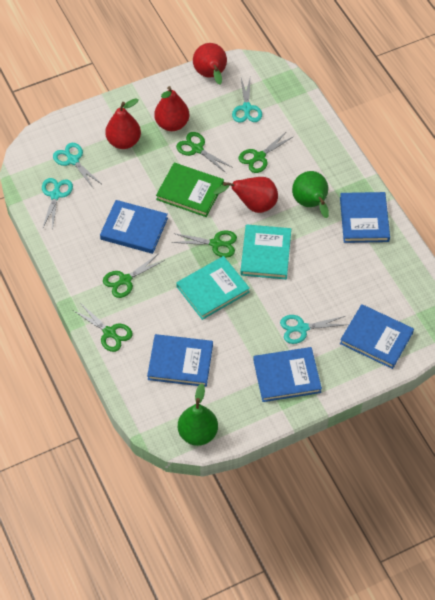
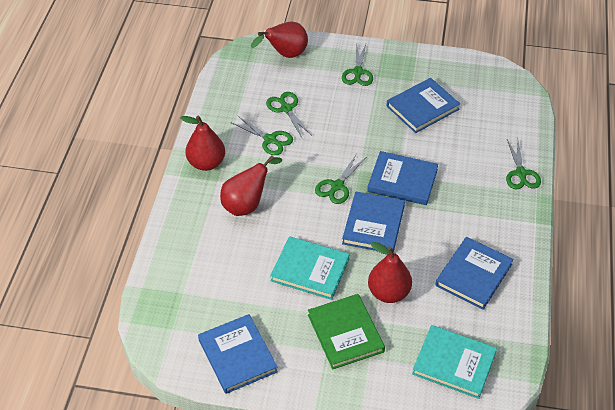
green pear: [178,384,218,446] [292,171,329,218] = 2 -> none = 0
turquoise scissors: [42,178,73,231] [53,143,101,189] [232,78,262,123] [280,315,348,344] = 4 -> none = 0

